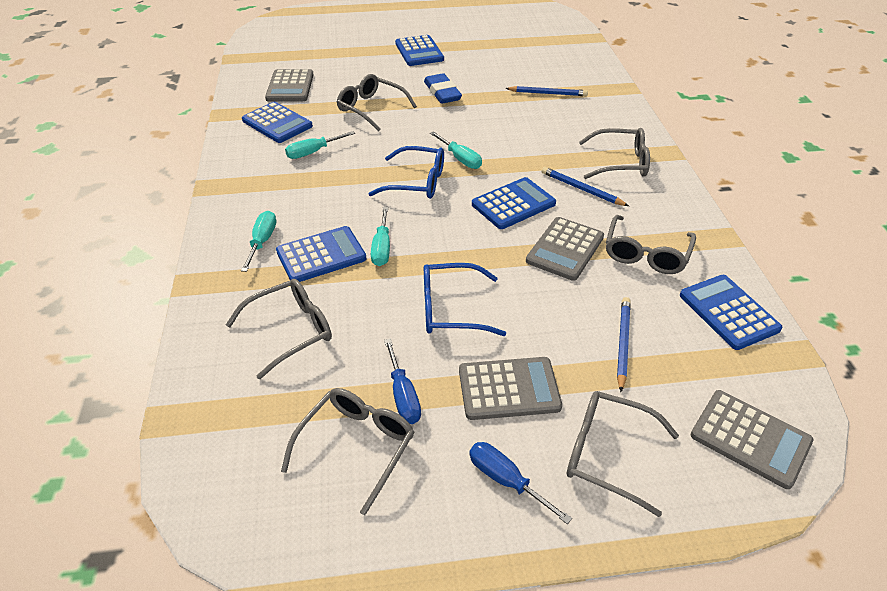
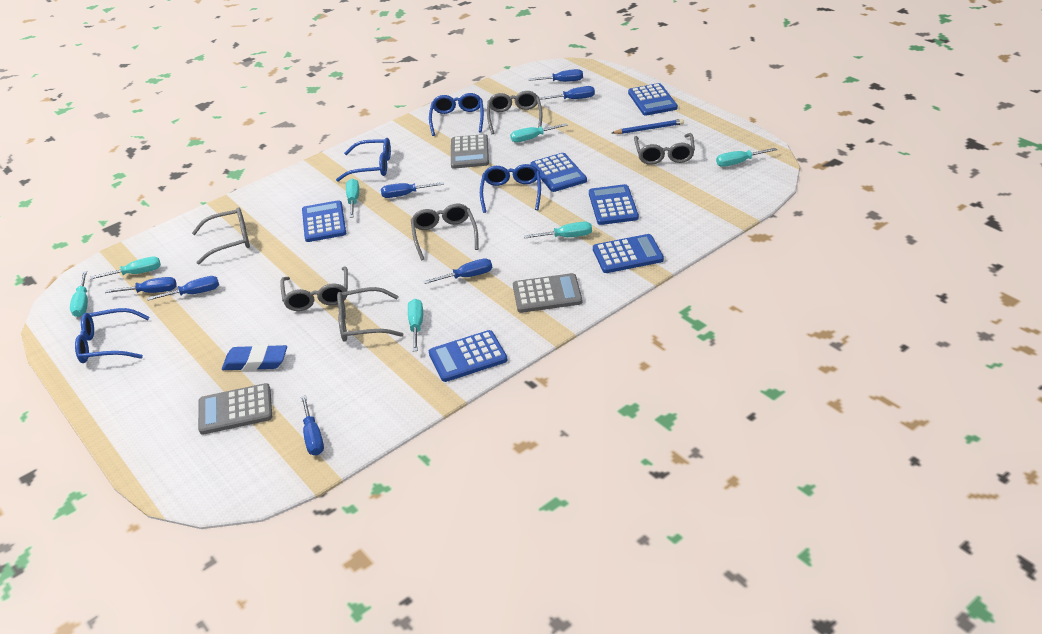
blue calculator: [242,102,313,143] [276,226,367,282] [395,35,444,66] [472,177,556,229] [680,275,782,350] = 5 -> [302,200,346,242] [429,330,507,382] [530,153,587,192] [589,184,639,225] [593,234,664,273] [628,83,678,116] = 6
blue glasses: [368,146,444,199] [424,263,506,336] = 2 -> [75,308,150,363] [336,138,391,181] [429,93,484,136] [480,164,541,213] = 4
blue pencil: [505,86,588,96] [541,167,629,206] [617,297,631,392] = 3 -> [612,119,684,134] = 1
blue screwdriver: [384,339,421,424] [469,442,572,524] = 2 -> [105,277,176,293] [147,276,219,301] [301,395,324,456] [381,182,444,198] [423,258,492,284] [528,69,583,82] [539,86,595,100] = 7
grey calculator: [265,69,314,102] [459,357,562,420] [526,217,604,281] [691,390,813,489] = 4 -> [198,383,272,435] [451,134,489,169] [513,273,582,313] = 3
turquoise screwdriver: [241,211,276,272] [285,131,355,159] [371,207,390,266] [430,131,482,169] = 4 -> [70,271,88,317] [90,257,161,280] [346,179,359,218] [408,299,423,352] [510,123,568,142] [524,222,592,238] [716,148,777,167] = 7

